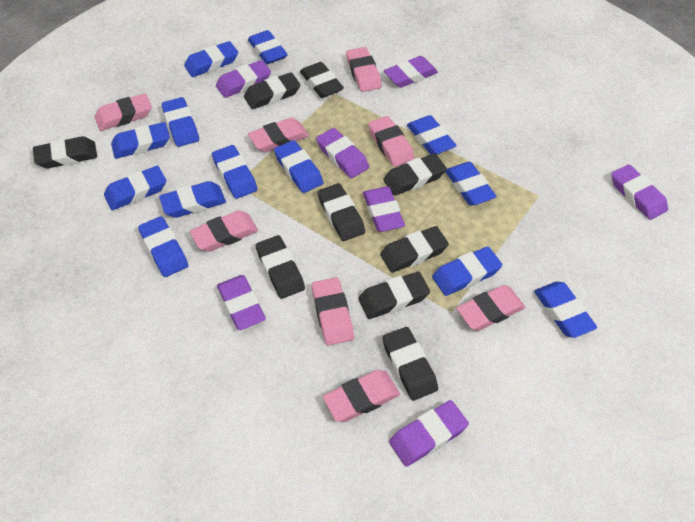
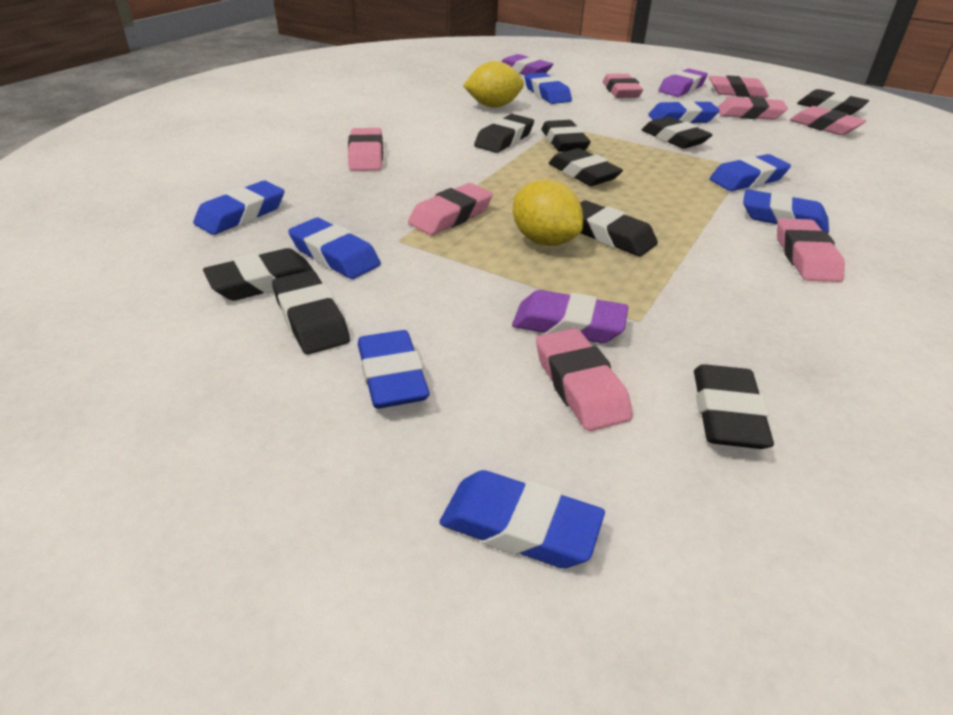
blue eraser: [104,166,166,210] [111,122,170,159] [138,216,188,277] [159,181,226,218] [162,97,199,147] [184,41,238,77] [212,145,258,199] [248,30,288,64] [274,140,323,193] [407,115,457,155] [432,247,502,296] [445,162,497,206] [534,282,597,338] = 13 -> [193,181,285,235] [288,218,381,279] [358,330,430,408] [439,470,605,568] [524,72,572,104] [648,100,720,123] [710,154,791,191] [743,189,829,233] = 8
purple eraser: [216,60,271,98] [217,275,266,330] [316,128,369,178] [363,186,405,232] [384,56,438,87] [389,400,469,467] [611,164,668,220] = 7 -> [501,54,553,75] [512,290,629,343] [658,69,708,97] = 3
yellow lemon: none = 0 -> [463,61,524,108] [513,180,583,246] = 2

